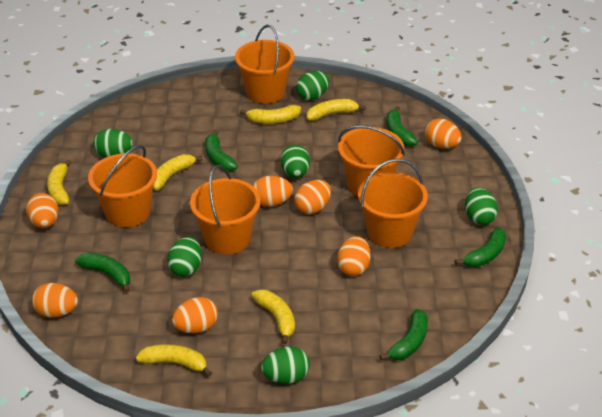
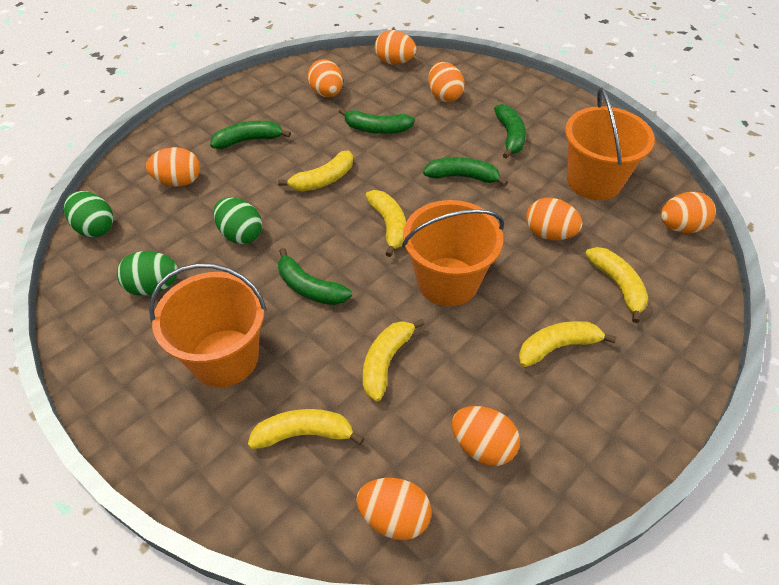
green egg: [93,129,133,157] [167,237,202,277] [261,346,310,384] [280,145,310,178] [296,71,329,100] [465,188,498,225] = 6 -> [64,191,113,237] [117,251,178,296] [213,197,262,244] = 3
orange bucket: [88,145,157,227] [190,165,260,255] [235,25,294,103] [338,126,405,196] [358,159,428,248] = 5 -> [149,263,267,387] [402,200,504,306] [565,88,655,200] = 3
orange egg: [26,193,59,228] [32,283,78,318] [172,297,218,333] [253,176,293,207] [294,180,331,214] [337,236,371,276] [425,118,461,149] = 7 -> [146,147,200,186] [308,59,343,97] [356,478,432,540] [375,30,416,65] [428,62,465,102] [452,406,520,466] [526,198,583,240] [661,192,716,233] = 8

